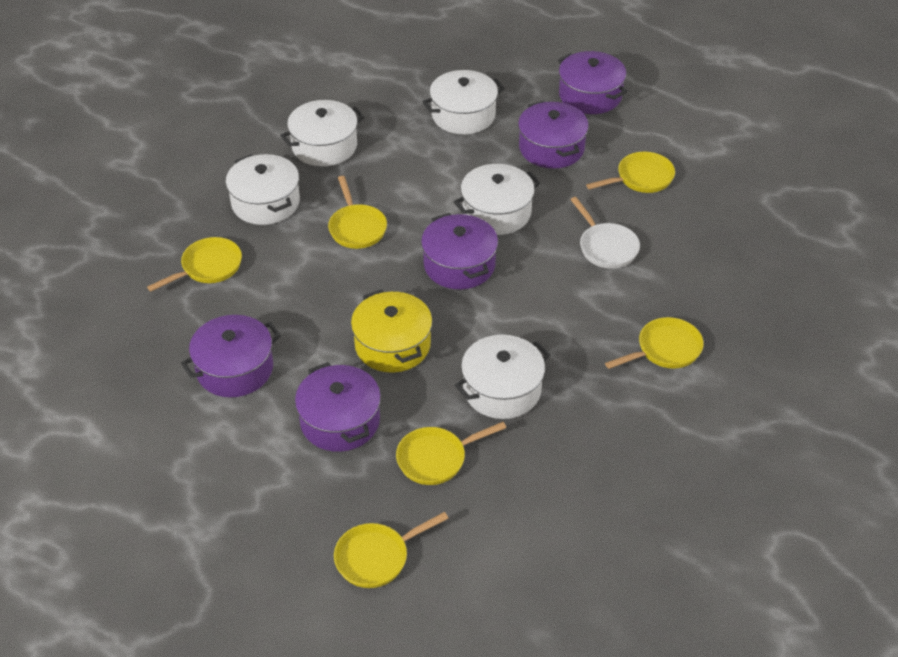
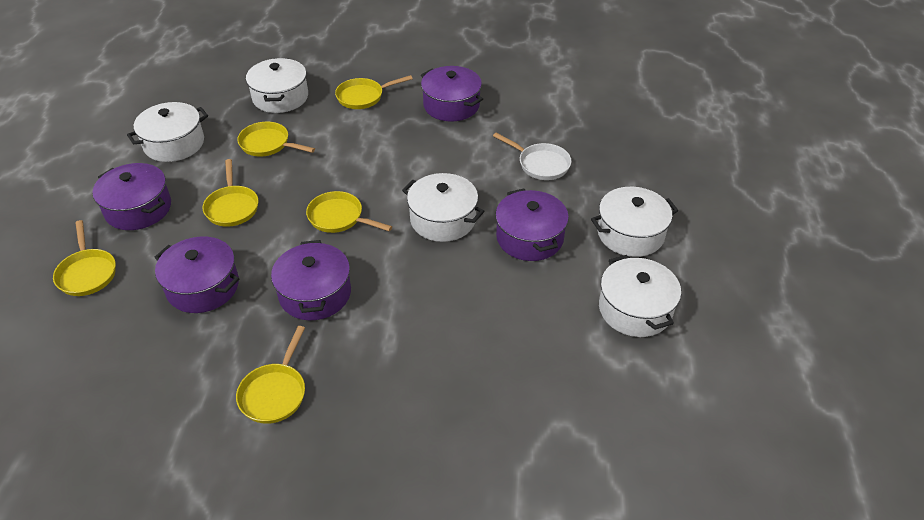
yellow pot: [351,289,432,373] = 1 -> none = 0

